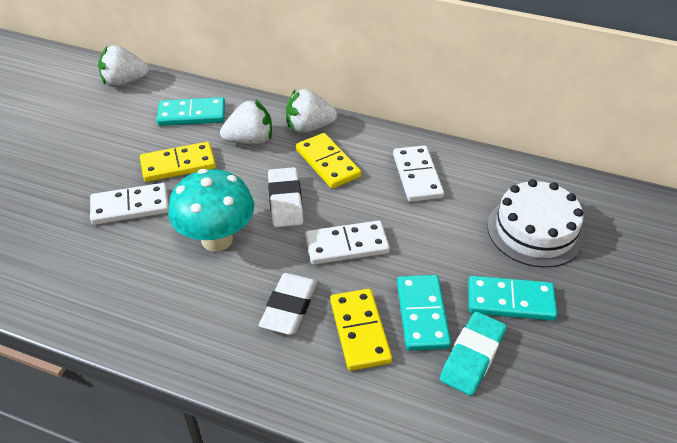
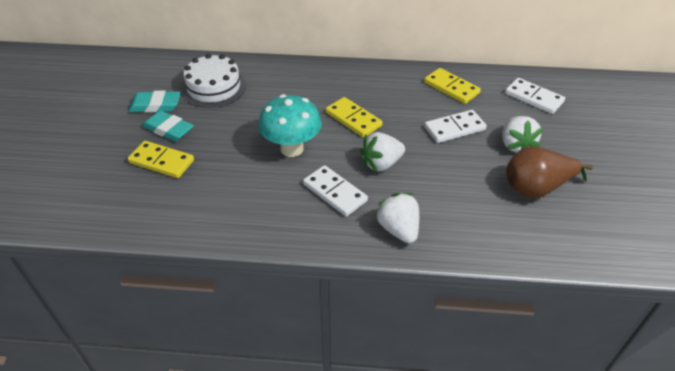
brown pear: none = 0 -> [506,146,593,198] = 1
turquoise domino: [157,97,225,126] [397,275,451,351] [468,276,557,321] = 3 -> none = 0
turquoise eraser: [440,312,506,396] = 1 -> [128,90,181,113] [142,110,194,142] = 2
white eraser: [259,273,317,335] [268,167,303,227] = 2 -> none = 0

